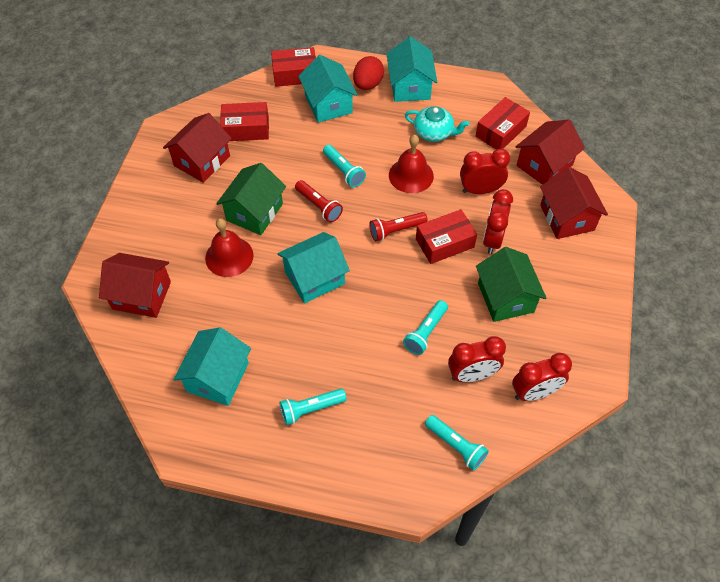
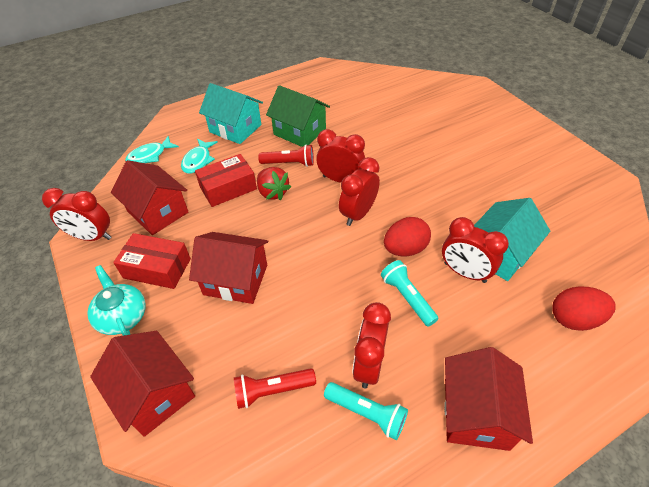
green house: [216,163,286,235] [476,247,546,322] = 2 -> [266,85,330,147] = 1
red bell: [205,218,254,277] [389,135,434,193] = 2 -> none = 0
red box: [220,102,269,141] [271,47,316,87] [416,209,477,264] [476,97,530,150] = 4 -> [113,233,191,289] [195,154,257,207] = 2
red clock: [448,336,506,382] [460,149,510,194] [483,189,513,254] [512,353,572,401] = 4 -> [42,188,111,241] [316,129,365,182] [339,157,380,226] [352,302,391,388] [442,217,509,283] = 5
red egg: [353,56,384,90] = 1 -> [384,217,431,256] [552,287,616,331] = 2
red strawberry: none = 0 -> [257,167,291,200] = 1
turquoise fish: none = 0 -> [125,136,179,163] [181,139,218,174] = 2
turquoise flashlight: [279,388,347,425] [323,145,366,187] [403,300,448,355] [425,415,489,471] = 4 -> [324,382,408,440] [381,260,438,327] = 2
turquoise house: [174,327,251,406] [277,232,350,303] [298,55,358,123] [387,36,437,102] = 4 -> [199,83,263,144] [474,198,550,281] = 2

